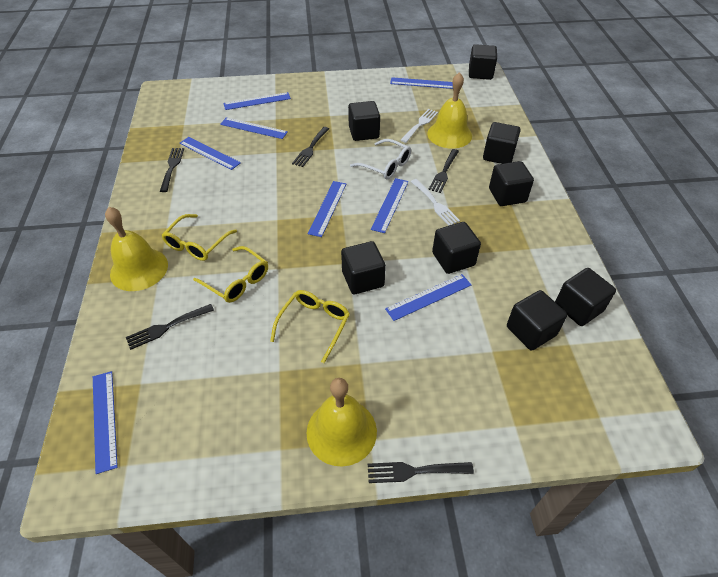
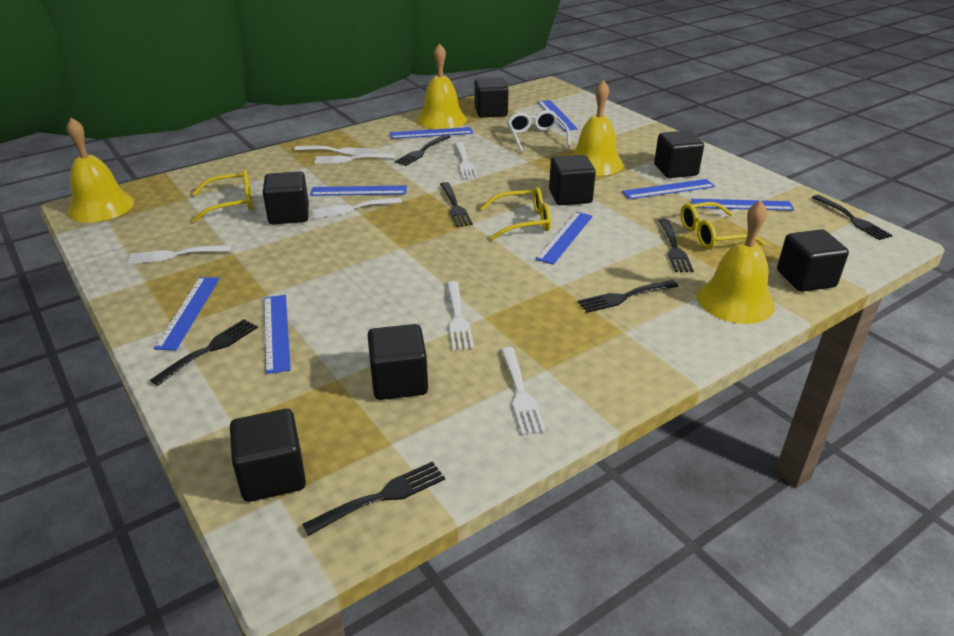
black cube: [341,241,386,294] [348,101,380,141] [432,222,481,274] [469,44,497,80] [483,122,521,164] [489,161,534,206] [507,290,567,351] [555,268,616,326] = 8 -> [230,409,306,502] [263,171,309,224] [367,324,428,400] [474,78,509,118] [549,155,596,205] [654,130,704,178] [777,229,849,292] = 7
black fork: [126,304,214,350] [160,148,184,192] [292,127,329,167] [368,462,474,483] [428,149,459,193] = 5 -> [150,319,258,386] [302,461,445,536] [395,134,451,166] [440,182,473,227] [578,280,678,313] [659,219,694,272] [812,195,893,240] = 7
white fork: [401,109,438,143] [411,179,460,226] = 2 -> [127,245,231,264] [294,146,373,155] [312,197,402,218] [314,153,395,164] [447,281,474,350] [455,142,478,179] [501,347,546,435] = 7
yellow bell: [105,207,168,291] [306,378,377,467] [427,72,472,148] = 3 -> [67,118,134,222] [417,43,467,129] [571,80,624,176] [697,200,775,324] = 4

